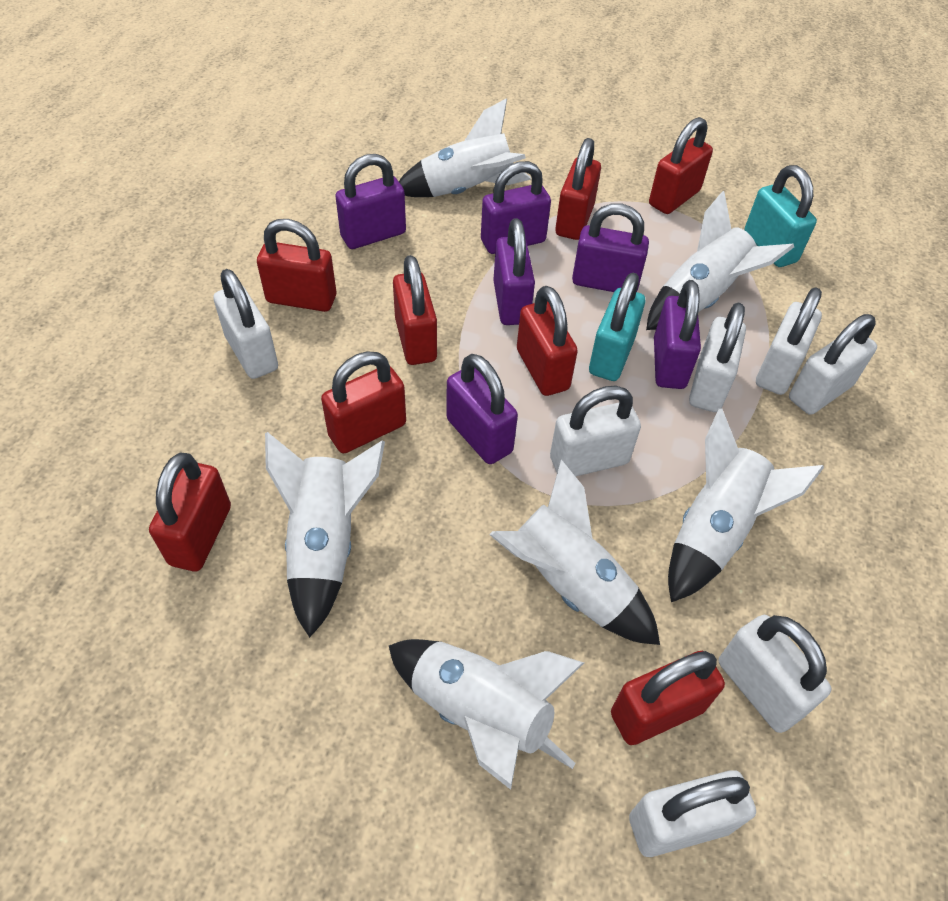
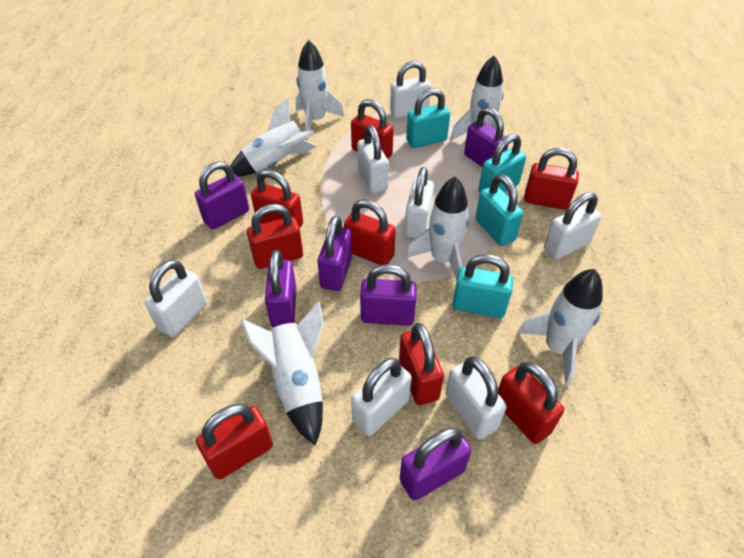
turquoise padlock: [589,273,645,381] [744,165,817,267] = 2 -> [406,88,450,148] [452,254,513,318] [475,174,523,246] [478,134,526,192] = 4

